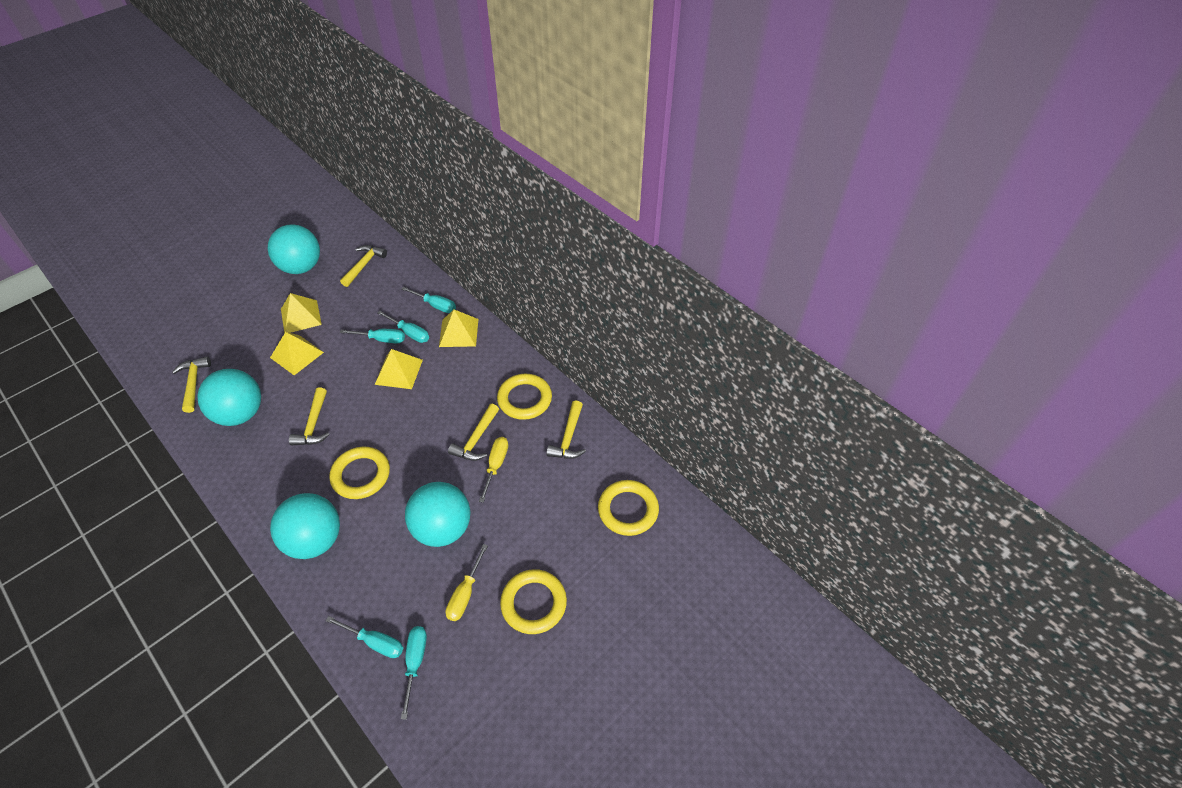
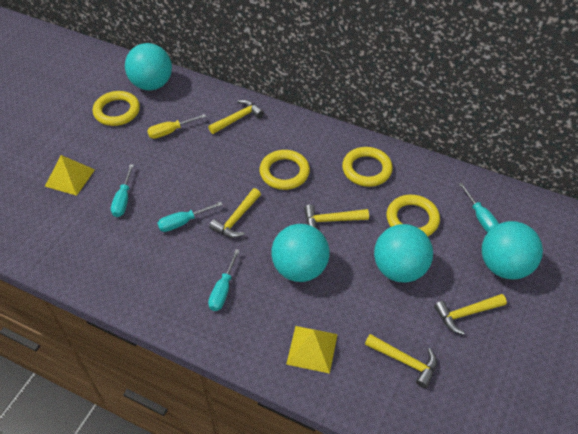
turquoise screwdriver: [325,616,403,658] [340,329,405,343] [378,311,429,343] [401,286,456,313] [401,626,427,719] = 5 -> [111,164,134,217] [157,202,223,232] [208,249,240,311] [459,183,499,233] = 4
yellow pyramid: [270,332,324,375] [281,293,322,333] [375,349,423,389] [439,310,478,347] = 4 -> [45,155,95,196] [286,326,338,374] = 2
yellow screwdriver: [446,544,488,621] [479,437,508,503] = 2 -> [147,114,206,139] = 1

